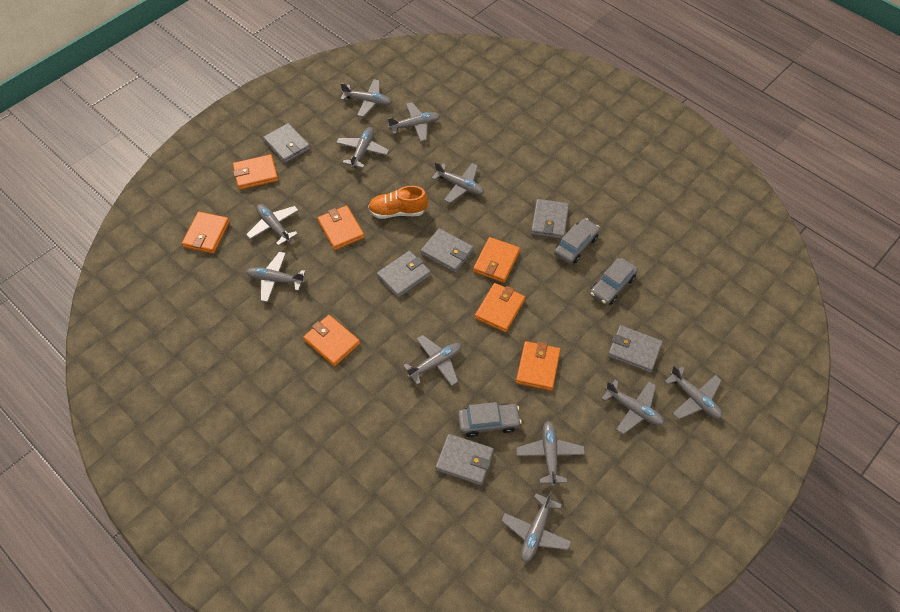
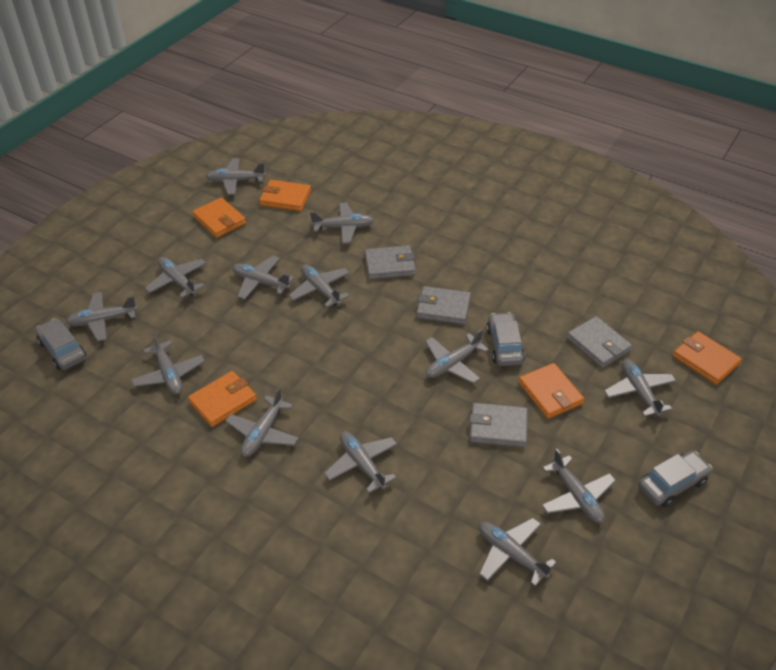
grey plane: [246,204,299,246] [246,252,306,303] [336,127,389,168] [340,79,392,117] [388,102,440,142] [403,335,462,386] [431,162,484,203] [501,491,571,562] [516,421,585,487] [601,380,664,434] [664,365,722,419] = 11 -> [66,292,137,341] [131,333,205,394] [145,257,207,298] [206,158,266,195] [226,388,298,457] [232,256,294,300] [289,264,350,308] [310,202,374,244] [324,431,397,493] [425,329,489,384] [479,518,557,586] [541,449,616,523] [604,359,676,417] = 13
grey wallet: [263,123,310,163] [377,251,431,298] [421,228,474,273] [435,434,494,485] [531,199,569,239] [608,325,663,373] = 6 -> [364,245,416,279] [416,286,471,325] [469,403,528,447] [567,316,632,368] = 4
orange shoe: [368,186,428,219] = 1 -> none = 0
orange wallet: [182,212,230,254] [233,154,278,190] [303,315,360,367] [318,206,364,250] [473,237,520,283] [475,283,525,333] [516,341,560,391] = 7 -> [188,371,257,427] [192,197,246,238] [259,180,311,211] [518,363,584,419] [673,331,742,385] = 5

